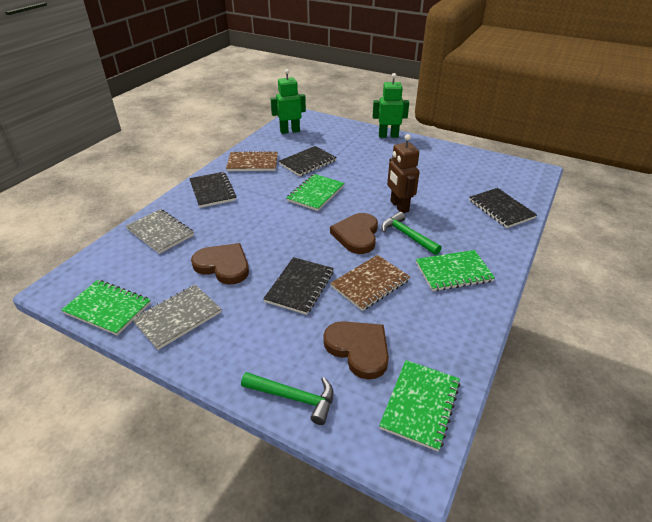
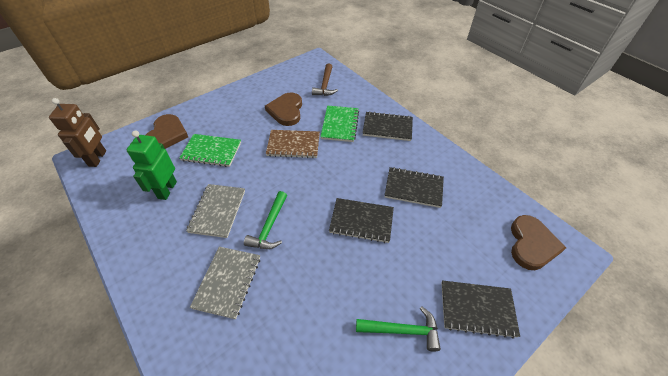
brown hammer: none = 0 -> [312,64,338,96] = 1
brown notebook: [226,151,278,171] [330,255,410,311] = 2 -> [266,130,320,158] = 1
green notebook: [61,280,151,336] [286,174,345,211] [379,360,460,452] [416,250,495,291] = 4 -> [179,134,241,167] [320,106,359,142] = 2
green robot: [270,69,306,134] [373,73,409,138] = 2 -> [127,131,177,200] = 1

